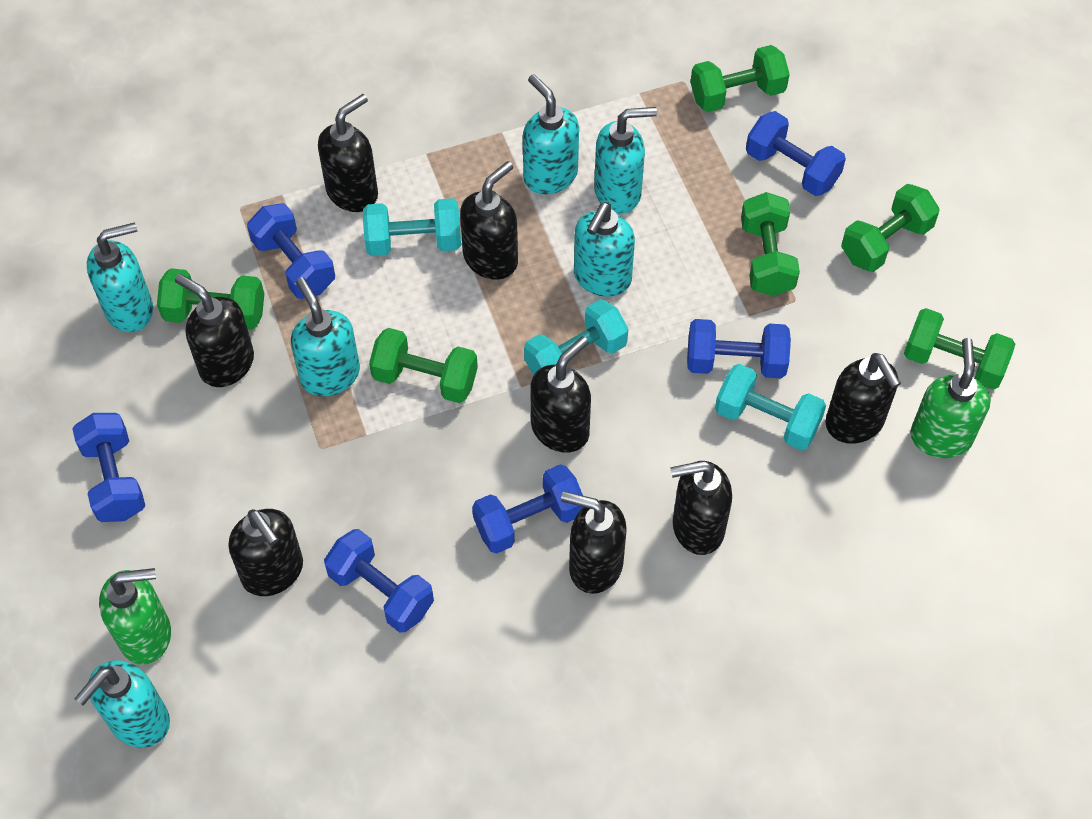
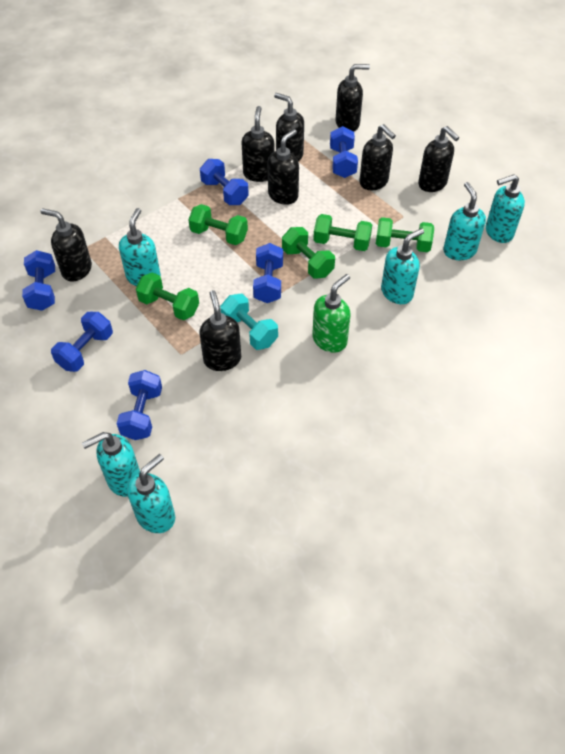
green dumbbell: [157,268,264,330] [369,328,478,403] [690,45,790,112] [741,192,800,296] [841,184,940,272] [904,308,1015,389] = 6 -> [136,272,199,320] [188,204,248,245] [282,227,335,279] [313,214,372,251] [376,217,434,252] = 5
green soap dispenser: [99,568,171,664] [910,338,991,458] = 2 -> [312,274,350,352] = 1
turquoise dumbbell: [363,198,461,256] [524,299,628,375] [715,364,826,450] = 3 -> [220,294,278,350] = 1

